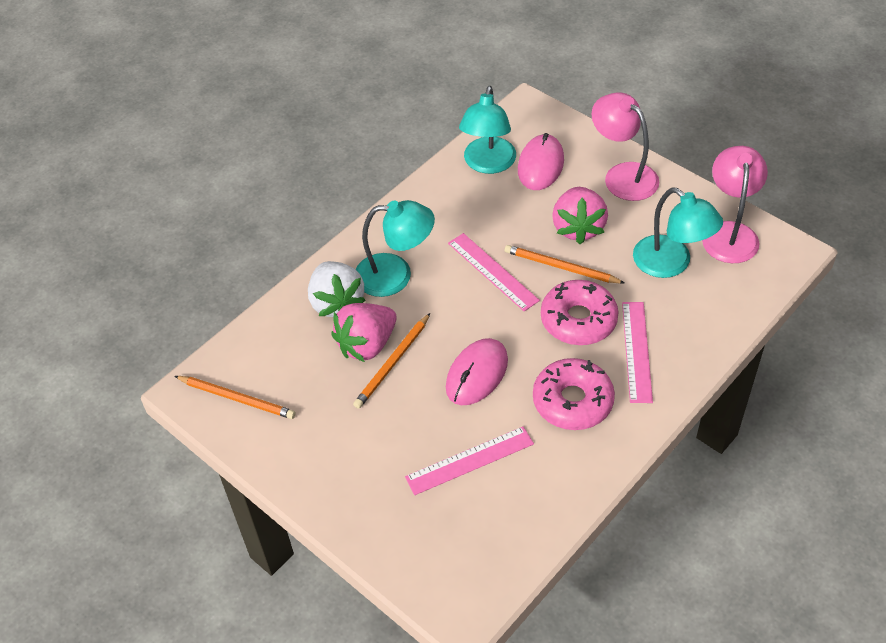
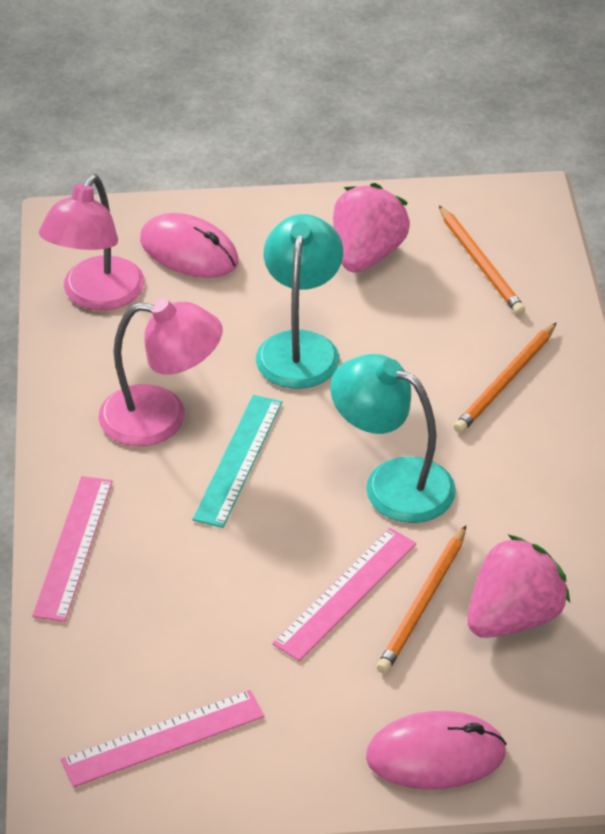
pink donut: [533,358,615,430] [541,280,619,345] = 2 -> none = 0
turquoise lamp: [355,200,435,297] [459,86,516,174] [633,187,723,278] = 3 -> [256,214,343,389] [330,354,456,523] = 2
turquoise ruler: none = 0 -> [192,395,282,528] = 1
white strawberry: [308,261,366,317] = 1 -> none = 0

